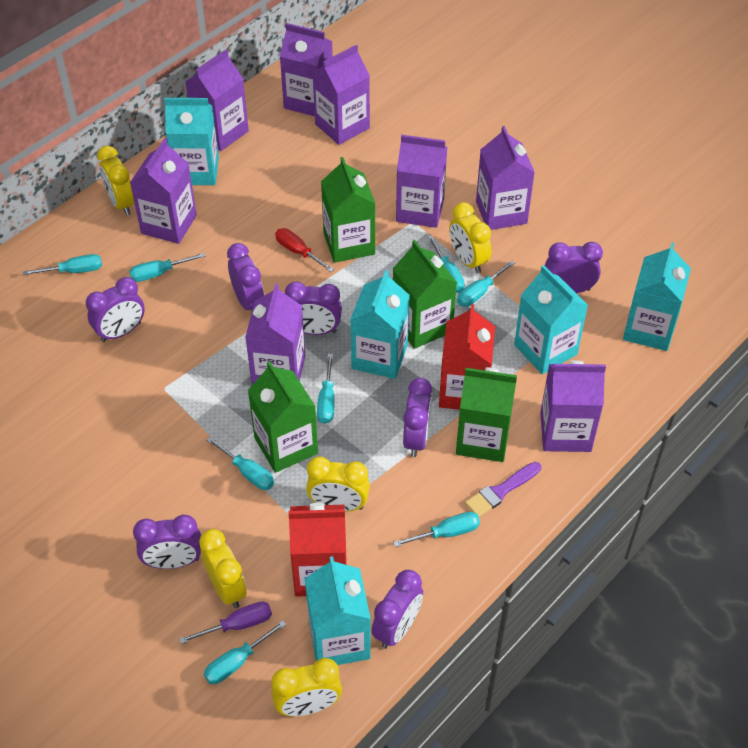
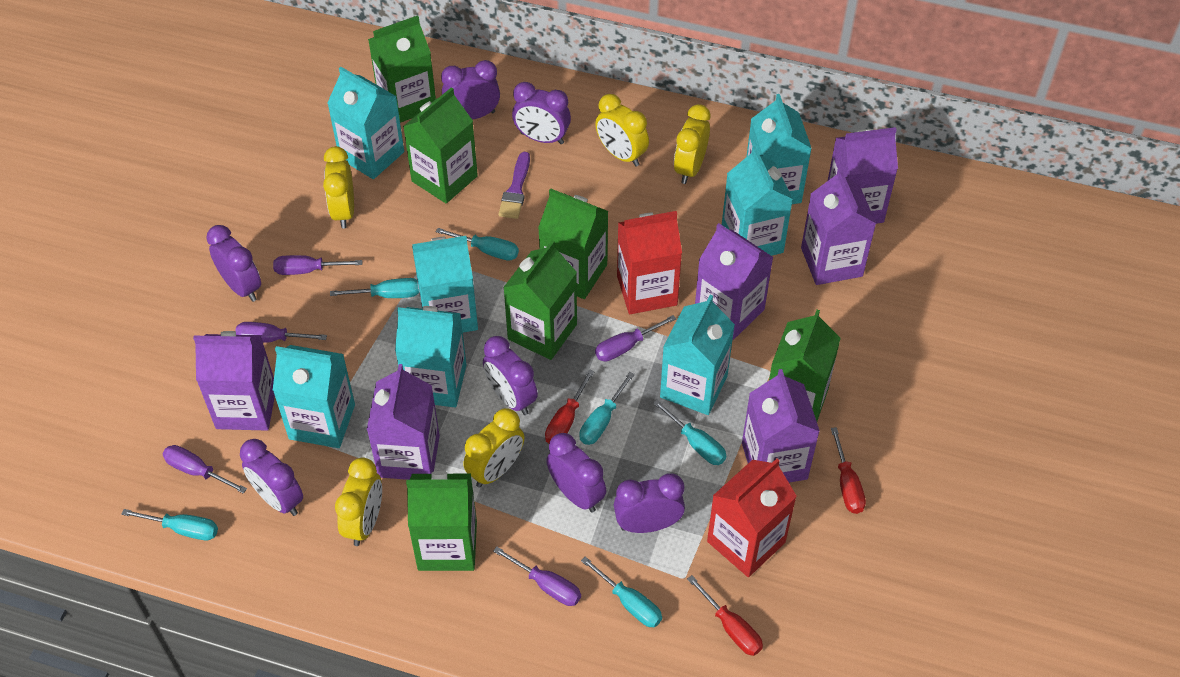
green carton: [248,361,318,473] [321,157,375,263] [393,240,457,349] [456,367,517,462] = 4 -> [368,15,436,123] [403,87,478,204] [406,471,477,571] [503,240,577,360] [538,188,609,299] [769,310,841,421] = 6
purple carton: [130,138,197,244] [185,49,249,151] [245,283,305,385] [280,23,333,116] [313,45,370,145] [396,135,447,228] [476,126,535,230] [540,360,606,452] = 8 -> [193,331,275,431] [367,364,440,480] [695,223,773,340] [742,369,820,483] [801,168,877,285] [828,127,898,223] = 6
purple screwdriver: [179,601,272,644] = 1 -> [163,445,247,494] [235,322,327,343] [273,255,362,275] [493,546,581,606] [595,315,676,361] = 5
red screwdriver: [275,228,334,272] = 1 -> [545,369,595,443] [687,575,763,656] [831,427,866,514] = 3
turquoise carton: [164,98,219,185] [305,556,371,665] [350,270,410,379] [514,265,588,374] [623,243,691,351] = 5 -> [273,345,355,448] [327,67,404,179] [395,306,466,407] [412,236,478,333] [660,295,735,415] [722,146,793,256] [746,94,812,204] = 7
turquoise screwdriver: [23,254,102,275] [129,253,206,282] [204,620,286,684] [207,437,274,490] [317,354,335,424] [393,512,480,547] [428,235,465,293] [457,260,515,307] = 8 -> [121,509,218,540] [330,278,419,298] [436,228,519,261] [580,372,635,445] [581,557,662,627] [653,400,726,465] = 6

